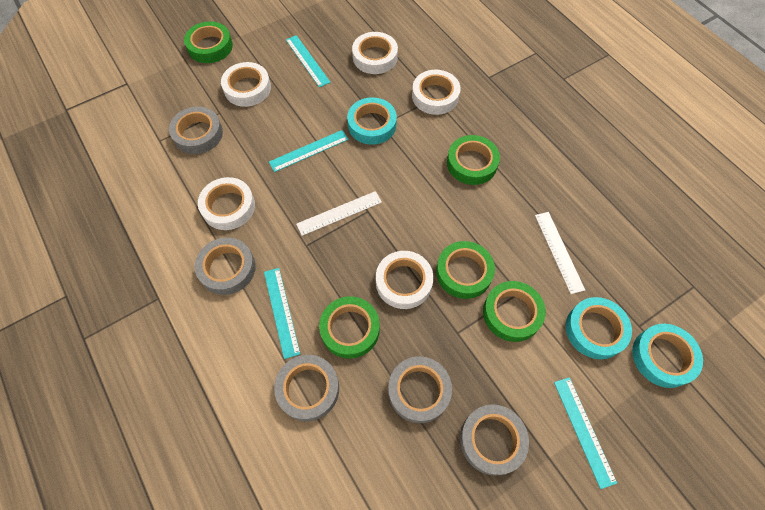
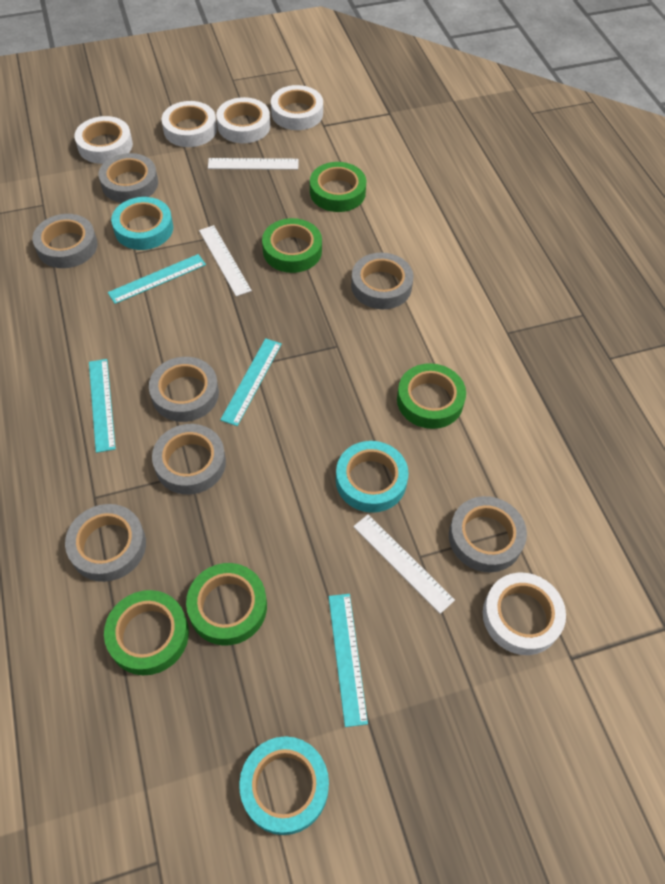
grey tape: [169,107,223,154] [195,237,256,295] [274,355,339,422] [388,356,452,423] [460,404,529,476] = 5 -> [33,214,97,268] [65,504,146,582] [99,153,158,203] [149,357,219,422] [152,424,226,495] [351,253,413,309] [449,496,527,572] = 7
white ruler: [296,191,382,236] [535,212,585,294] = 2 -> [199,225,252,296] [208,158,298,170] [353,515,455,614] = 3

